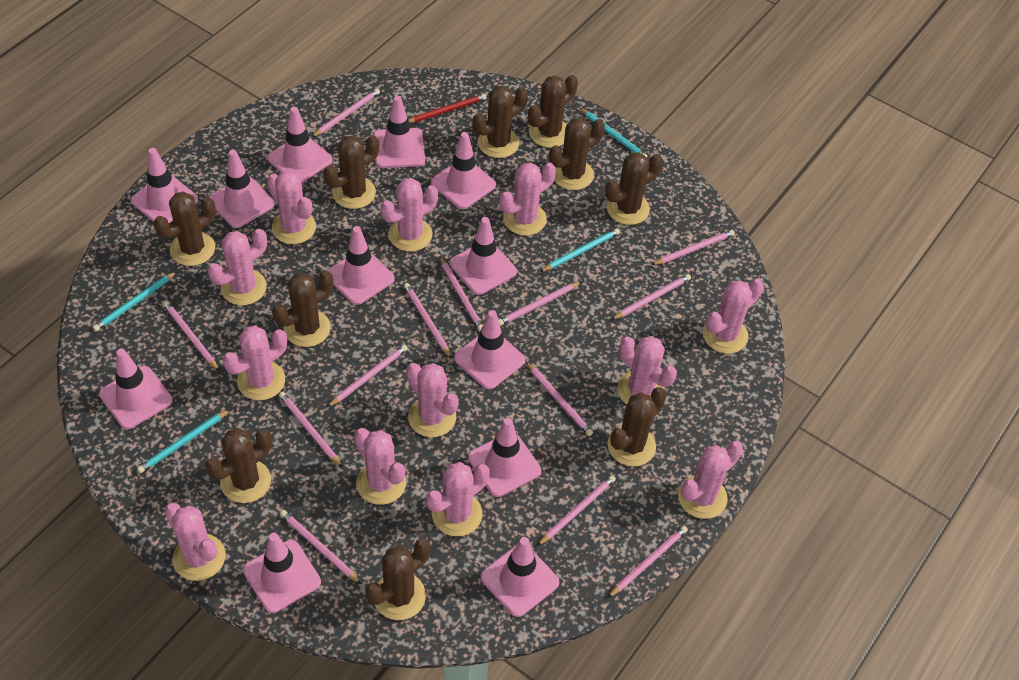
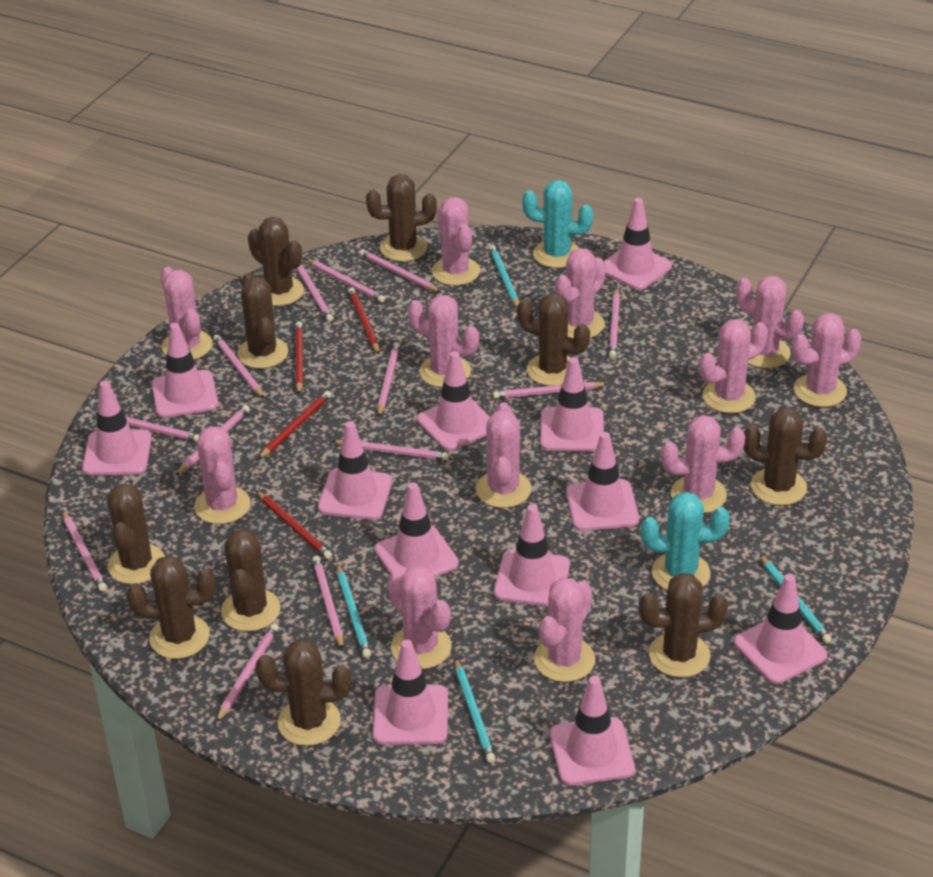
red pencil: [408,94,487,123] = 1 -> [256,491,332,559] [258,391,331,459] [295,321,303,395] [348,288,379,354] = 4
turquoise cactus: none = 0 -> [522,180,593,268] [641,492,730,590] = 2

